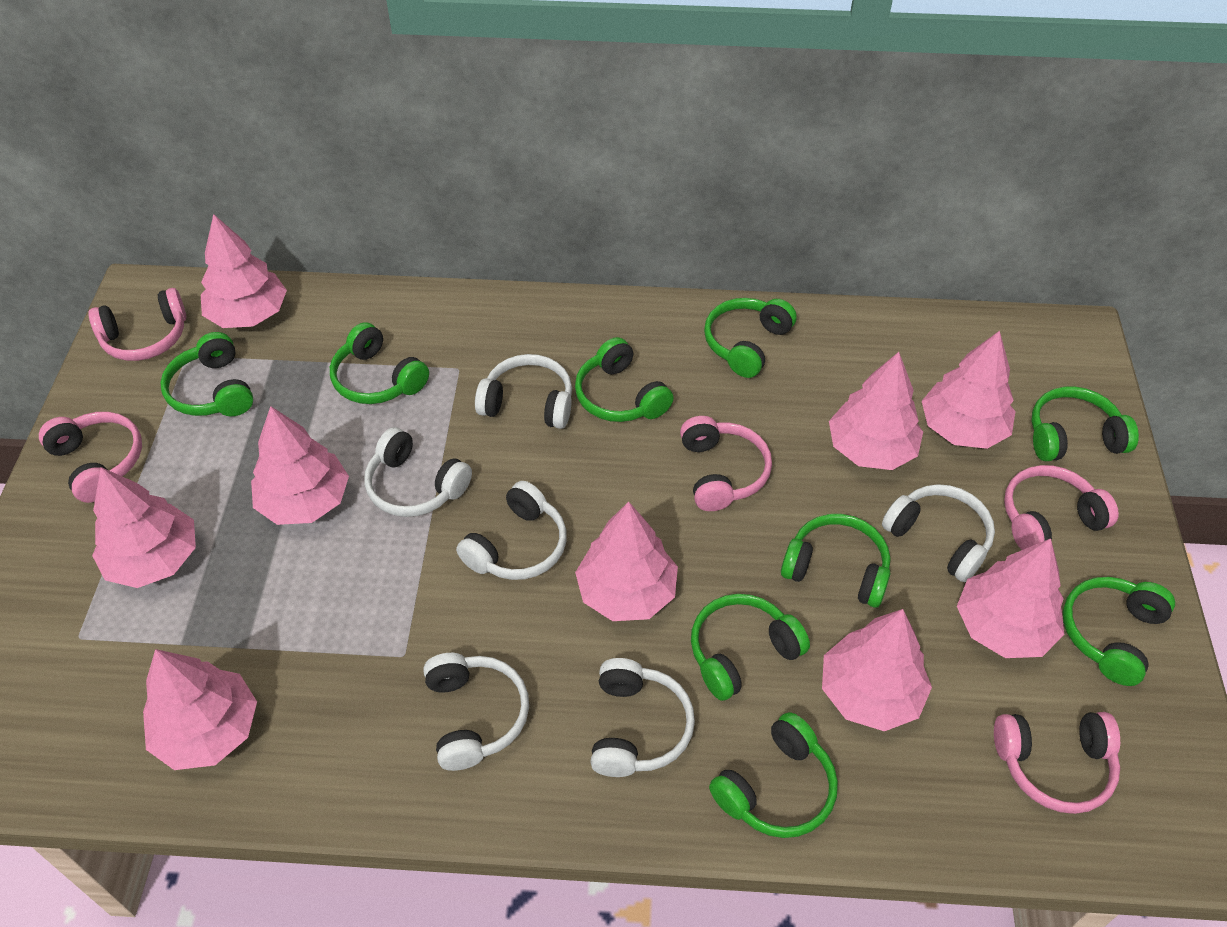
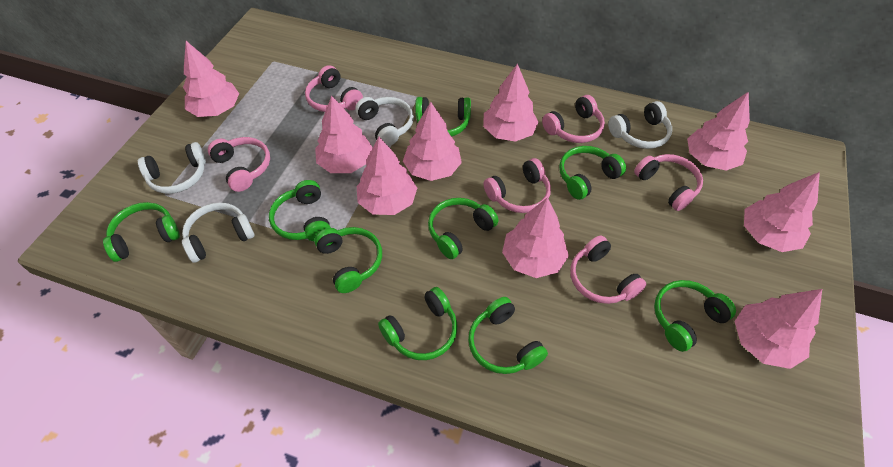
pink headphones: [39,412,142,503] [88,288,186,361] [680,416,772,511] [994,712,1120,814] [1004,465,1119,550] = 5 -> [208,137,270,192] [305,65,363,112] [484,158,551,213] [542,95,605,143] [570,235,646,304] [634,154,703,211] = 6
white headphones: [364,427,472,517] [423,653,529,771] [456,481,567,580] [475,354,572,429] [590,658,695,777] [882,484,995,582] = 6 -> [138,142,206,194] [182,203,255,263] [355,97,414,147] [608,101,672,149] = 4

